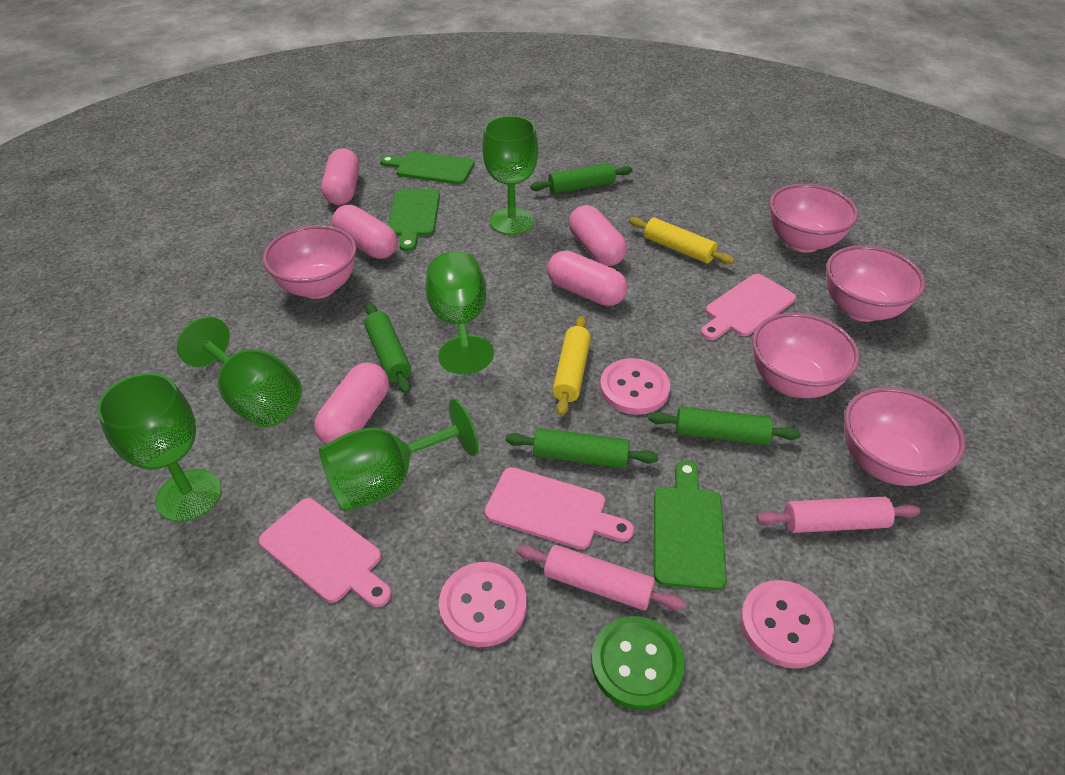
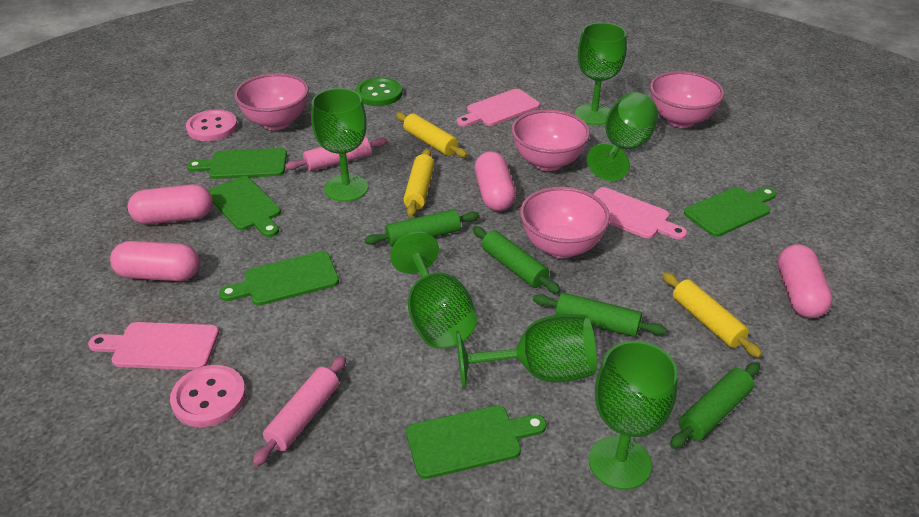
green cutting board: [380,151,475,185] [388,189,440,251] [654,461,727,591] = 3 -> [187,148,287,179] [208,176,281,237] [219,251,339,305] [406,406,546,479] [684,187,776,237] = 5
green goblet: [97,373,222,522] [177,316,302,427] [319,398,479,512] [425,251,494,375] [482,116,538,235] = 5 -> [311,88,368,202] [390,232,477,349] [456,314,597,389] [575,23,627,125] [587,93,658,181] [589,341,678,490] = 6
pink bowl: [263,225,357,299] [752,312,860,398] [769,184,858,253] [826,245,925,322] [844,387,966,486] = 5 -> [234,73,309,130] [511,109,590,171] [520,187,610,258] [650,71,724,128] = 4
pink button: [439,562,527,647] [600,358,670,415] [740,580,834,669] = 3 -> [170,365,246,427] [186,110,238,141] = 2
pink capsule: [314,363,389,444] [322,148,360,205] [332,205,398,259] [547,250,627,306] [569,205,627,266] = 5 -> [110,241,200,281] [128,184,213,224] [475,151,516,211] [778,244,832,318] = 4
yellow rolling pin: [552,316,591,416] [629,217,735,265] = 2 -> [396,112,467,158] [404,149,434,217] [662,272,762,358] = 3

